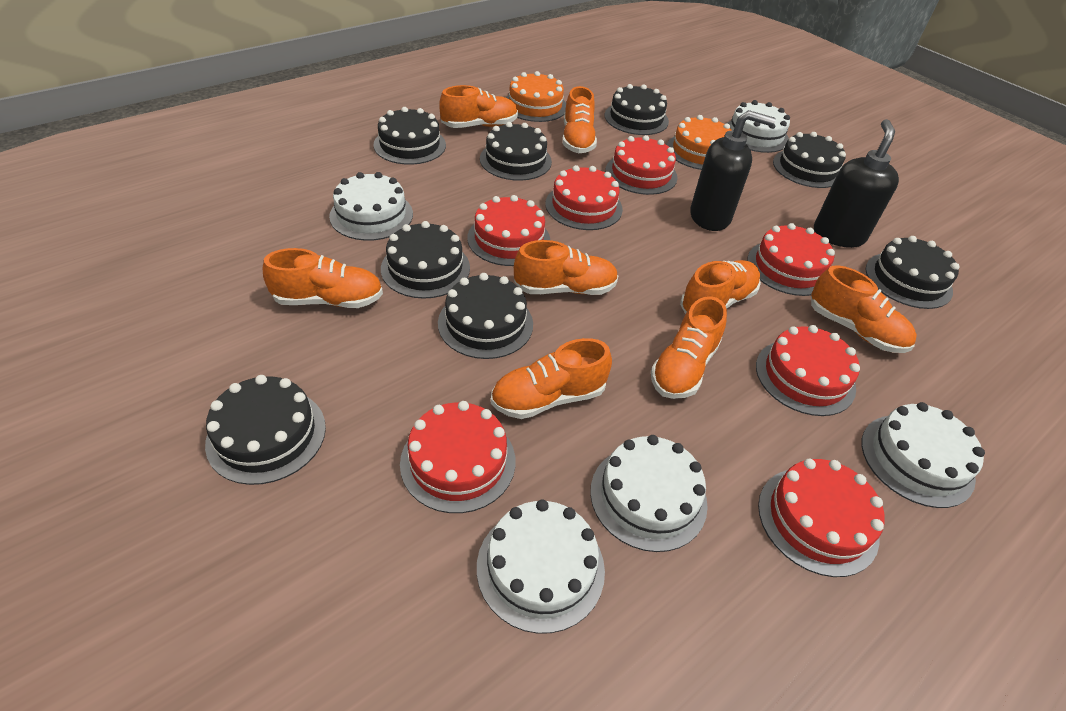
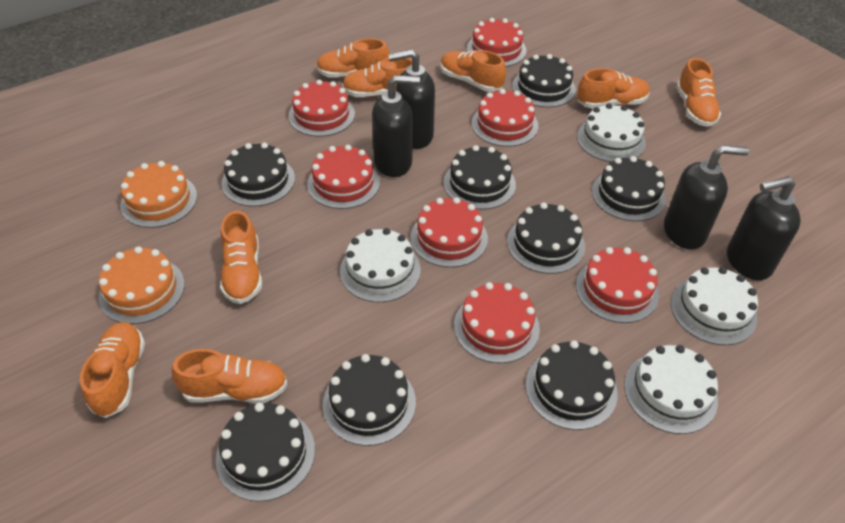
black soap dispenser: [690,110,776,231] [814,119,899,248] = 2 -> [372,75,420,177] [388,49,435,149] [664,145,749,250] [727,176,801,280] = 4
white cake: [329,172,413,241] [477,499,605,634] [590,435,708,552] [726,100,790,153] [861,402,985,508] = 5 -> [340,228,421,302] [577,103,646,162] [624,345,718,434] [671,267,758,345] = 4

